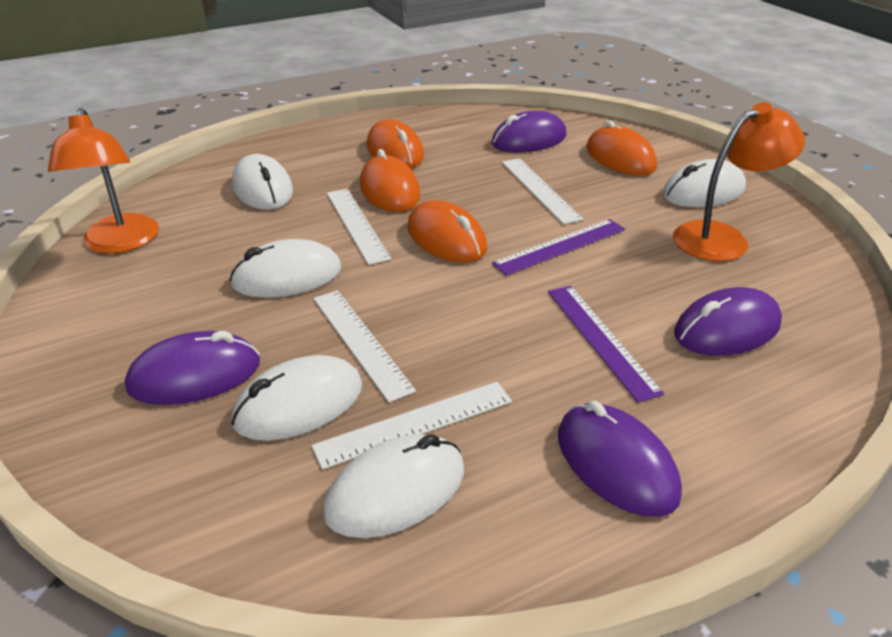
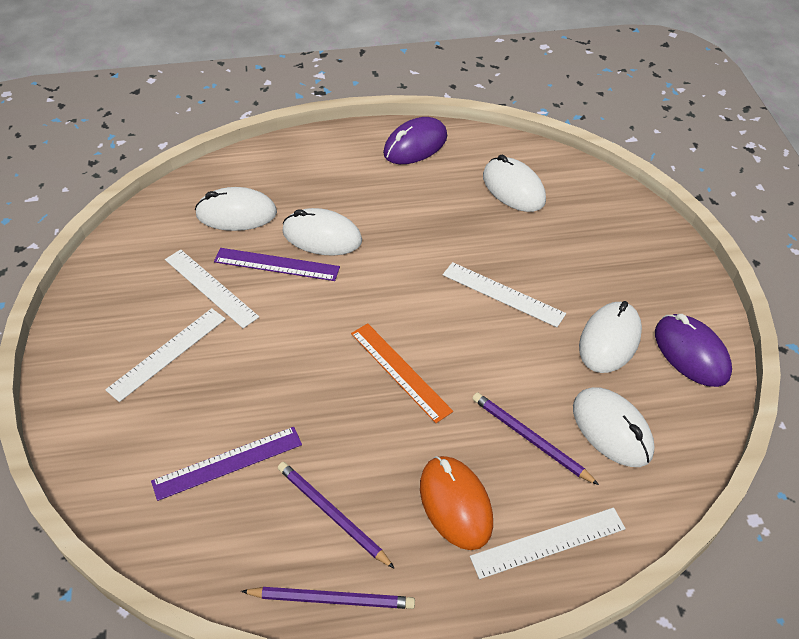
orange lamp: [48,108,159,254] [673,102,805,261] = 2 -> none = 0
orange mouse: [360,149,421,212] [367,119,424,168] [407,200,487,263] [587,120,657,176] = 4 -> [420,456,493,550] = 1
orange ruler: none = 0 -> [351,323,453,423] = 1
purple mouse: [125,331,260,405] [492,111,566,152] [558,401,682,517] [674,287,782,356] = 4 -> [383,117,447,164] [655,314,732,387] = 2
purple pencil: none = 0 -> [241,587,415,609] [278,462,395,569] [472,392,599,485] = 3

